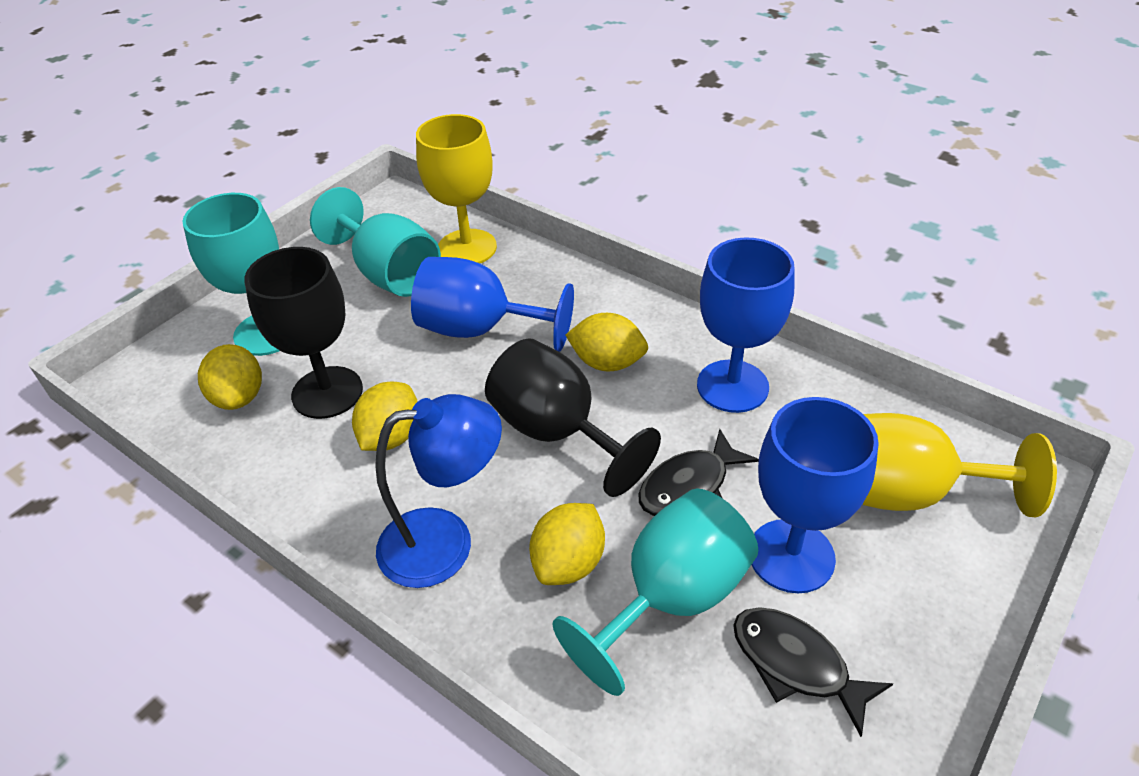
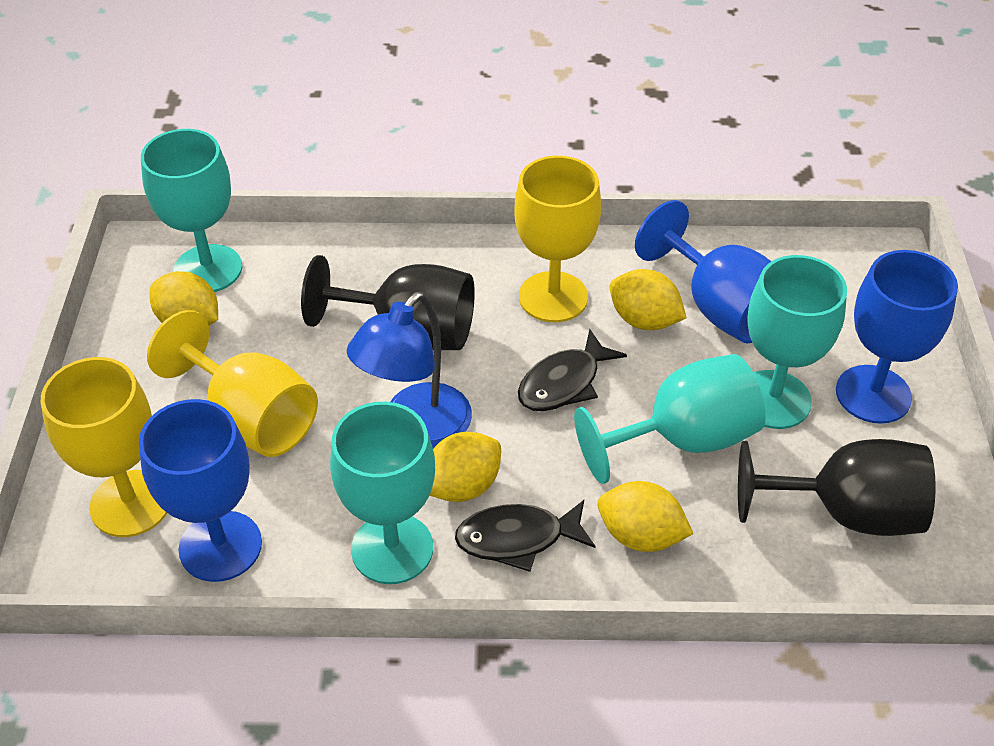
turquoise goblet: [182,193,280,356] [310,187,441,297] [552,488,758,696] = 3 -> [141,129,242,292] [330,402,435,584] [574,354,766,484] [748,255,847,429] = 4
yellow goblet: [416,114,497,263] [862,413,1057,517] = 2 -> [41,357,167,537] [147,310,318,457] [514,156,601,322] = 3

